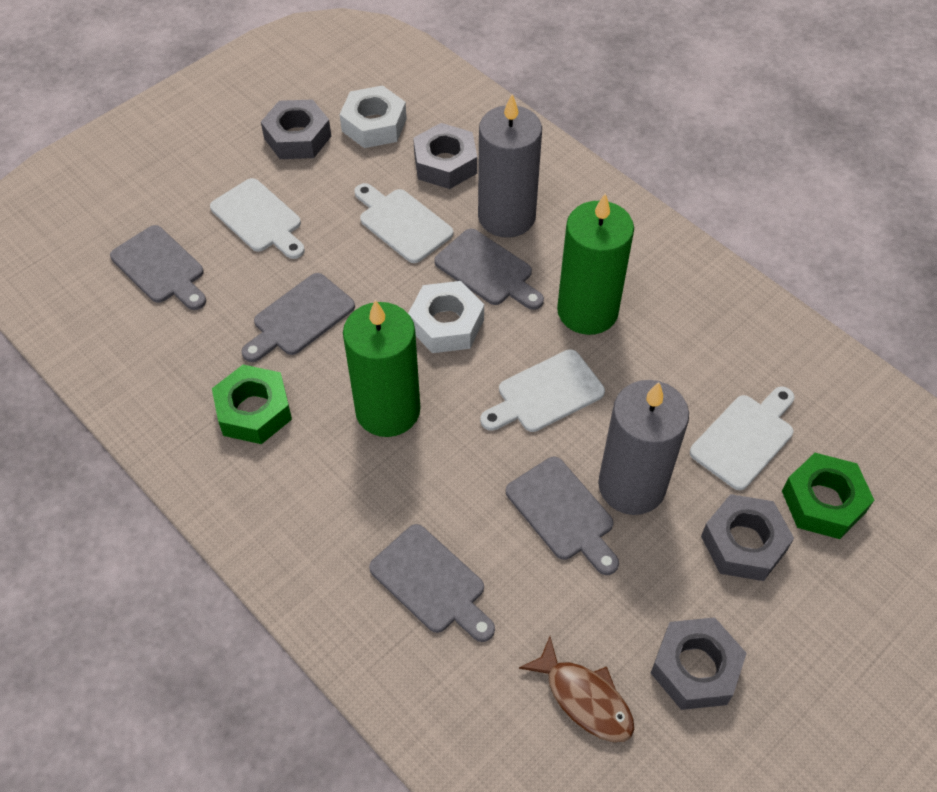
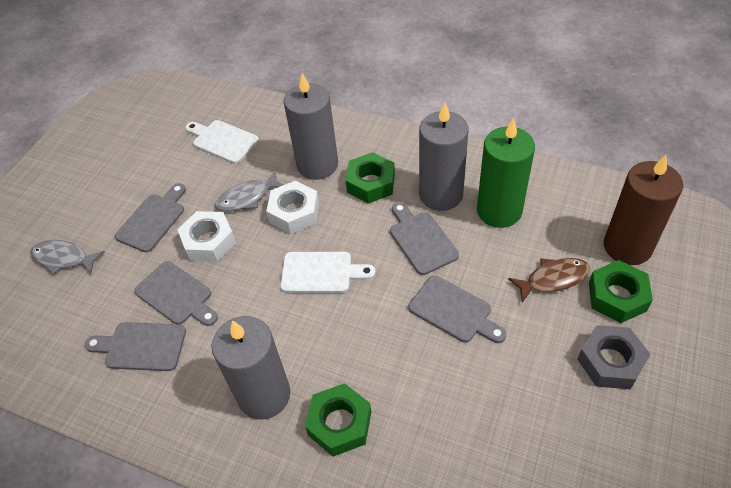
brown candle: none = 0 -> [604,155,683,265] = 1
green candle: [343,299,420,437] [557,193,634,335] = 2 -> [477,118,535,228] = 1
green nut: [212,365,292,444] [782,453,874,539] = 2 -> [305,383,371,457] [345,152,395,204] [589,260,653,323] = 3
grey candle: [478,94,542,238] [598,380,689,515] = 2 -> [212,316,290,419] [284,73,338,180] [419,103,468,211] = 3
grey fish: none = 0 -> [30,240,105,275] [215,171,283,212] = 2
grey nut: [261,99,331,159] [413,123,477,189] [651,617,747,710] [701,494,794,581] = 4 -> [577,325,651,389] = 1
white cutting board: [210,178,305,259] [354,183,453,263] [480,349,605,432] [690,386,794,490] = 4 -> [185,120,259,164] [280,252,376,293] = 2

